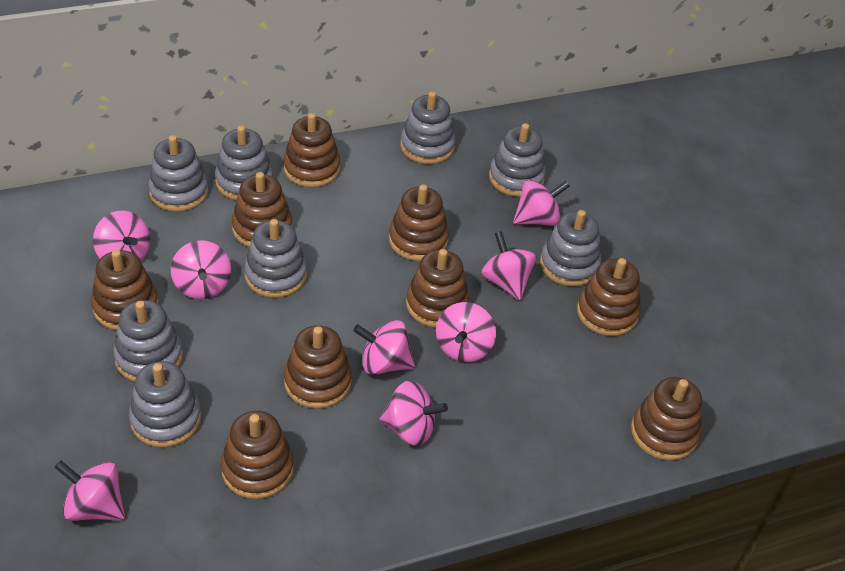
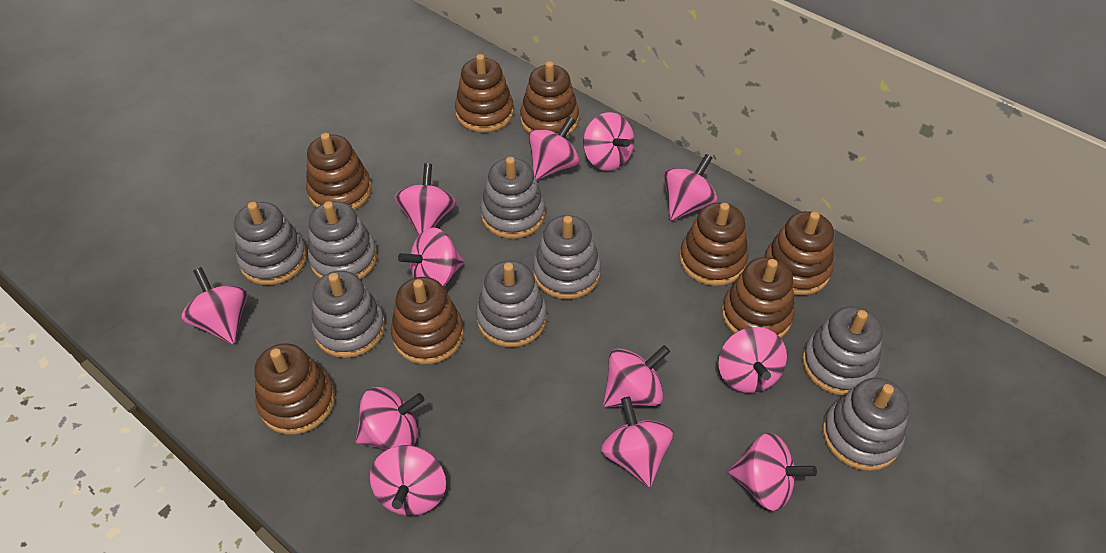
brown stacking toy: [91,250,159,330] [221,411,294,499] [232,172,292,247] [283,113,340,187] [284,325,352,409] [389,185,449,261] [406,249,469,327] [577,258,641,336] [631,377,702,461] = 9 -> [254,343,335,435] [306,133,371,210] [391,277,464,364] [455,54,514,133] [520,61,579,137] [679,203,748,286] [721,257,795,338] [764,211,834,295] = 8
pink spinning top: [55,461,125,521] [93,210,150,261] [171,241,231,299] [353,320,415,375] [379,381,448,446] [436,302,496,362] [481,231,536,300] [513,180,570,226] = 8 -> [182,267,248,344] [356,387,424,450] [370,445,446,516] [395,163,456,235] [398,227,464,287] [528,116,579,180] [583,112,634,171] [601,396,673,487] [603,345,670,407] [664,154,717,221] [718,327,787,393] [728,433,817,511] = 12

